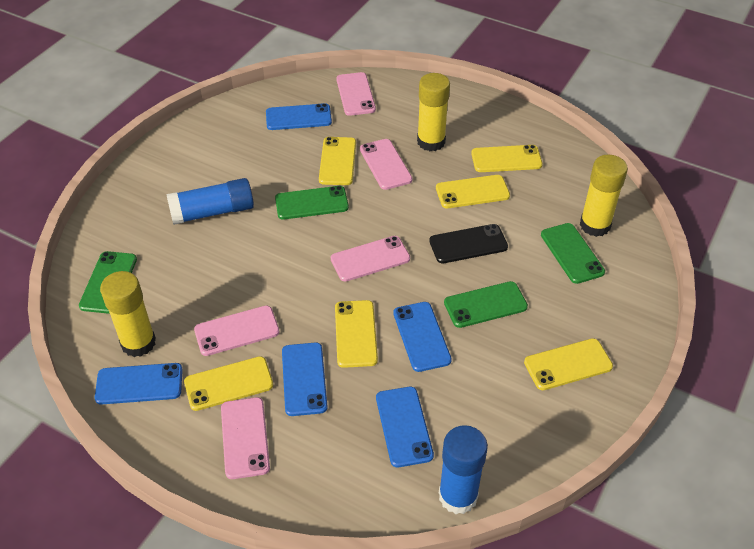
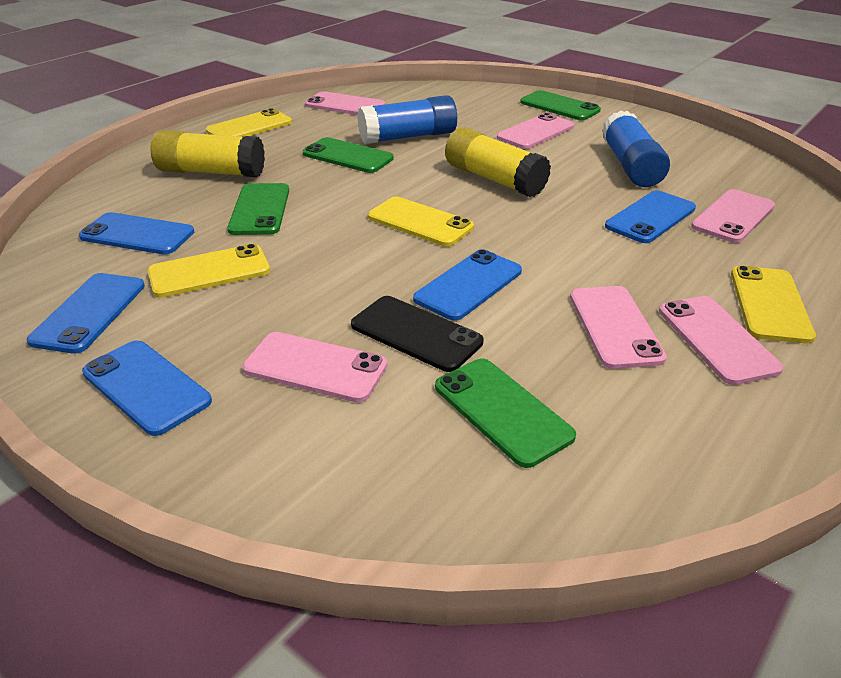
pink phone: [194,305,280,356] [221,397,270,479] [331,236,410,282] [336,72,376,116] [360,139,412,190] = 5 -> [242,332,387,402] [305,91,385,115] [497,113,574,149] [570,286,667,369] [659,296,783,385] [691,189,775,243] = 6
yellow glue stick: [100,271,156,357] [417,73,450,151] [580,155,628,237] = 3 -> [151,130,265,177] [445,127,551,197] = 2
yellow phone: [184,356,273,411] [319,137,356,185] [335,300,378,368] [436,175,510,208] [471,145,543,172] [524,338,613,390] = 6 -> [148,244,270,298] [206,108,292,137] [368,197,474,246] [731,265,816,344] = 4

